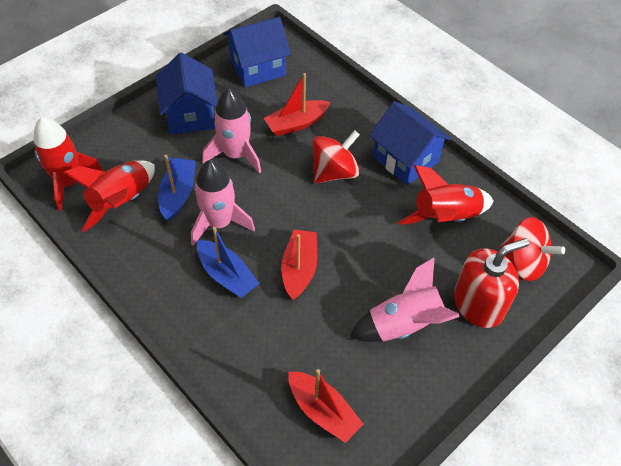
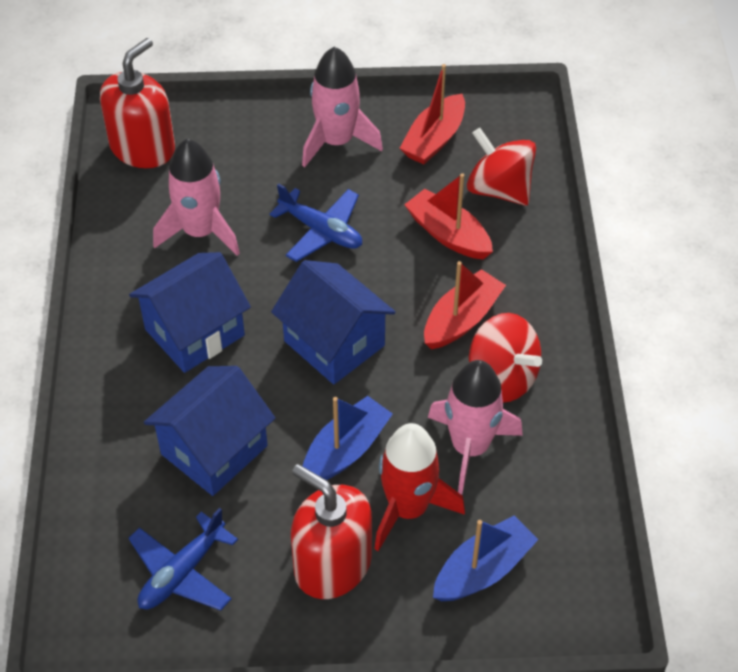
blue plane: none = 0 -> [129,508,238,611] [270,183,362,262] = 2
red rocket: [33,117,103,211] [63,161,155,232] [398,165,494,225] = 3 -> [374,423,465,551] = 1
red soap dispenser: [454,238,529,328] = 1 -> [100,38,175,168] [291,464,372,599] = 2

